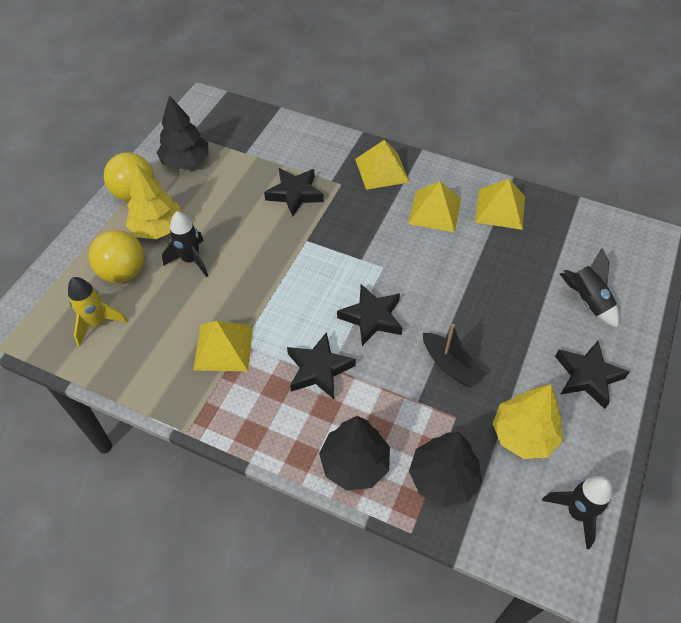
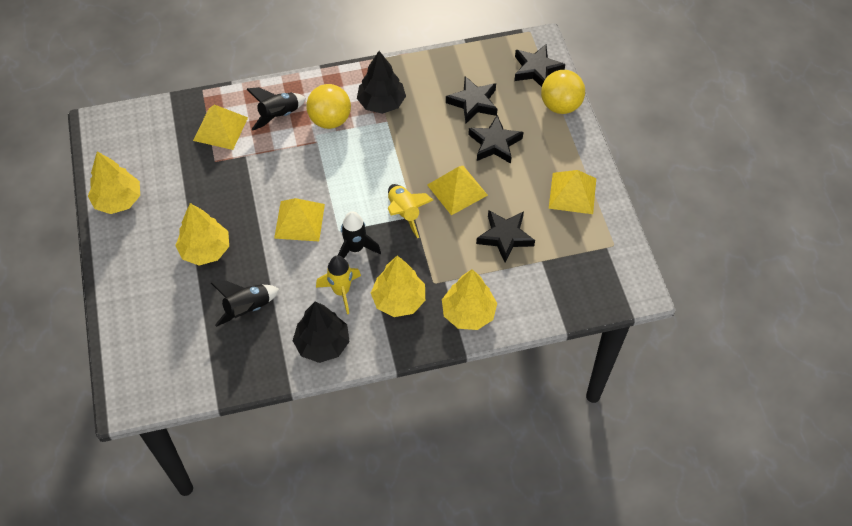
black boat: [423,324,485,387] = 1 -> none = 0
black tree: [157,95,208,169] [319,416,390,490] [409,432,482,507] = 3 -> [293,301,350,363] [357,51,406,114] = 2
yellow rocket: [68,277,128,347] = 1 -> [316,255,361,314] [388,184,433,238] = 2
yellow tree: [126,164,181,239] [492,384,563,459] = 2 -> [88,151,140,214] [175,203,229,265] [371,256,425,317] [442,269,497,330] = 4

